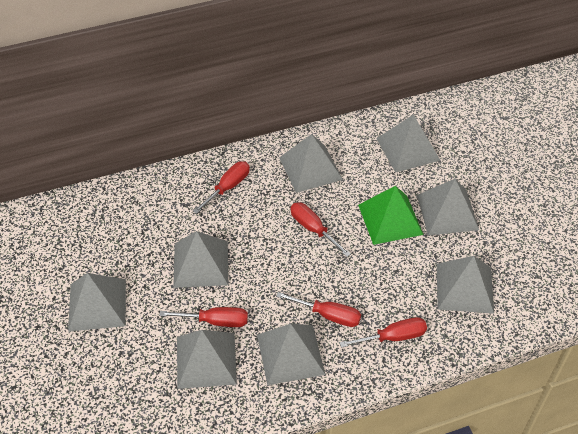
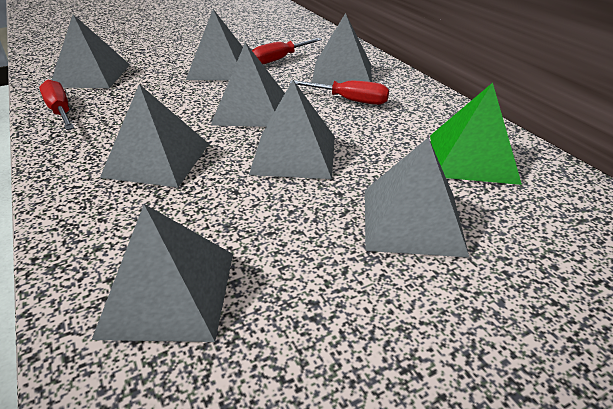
red screwdriver: [159,307,248,327] [193,161,250,214] [276,292,361,327] [291,202,351,257] [339,317,427,348] = 5 -> [39,79,74,130] [252,38,322,64] [290,80,389,105] = 3

